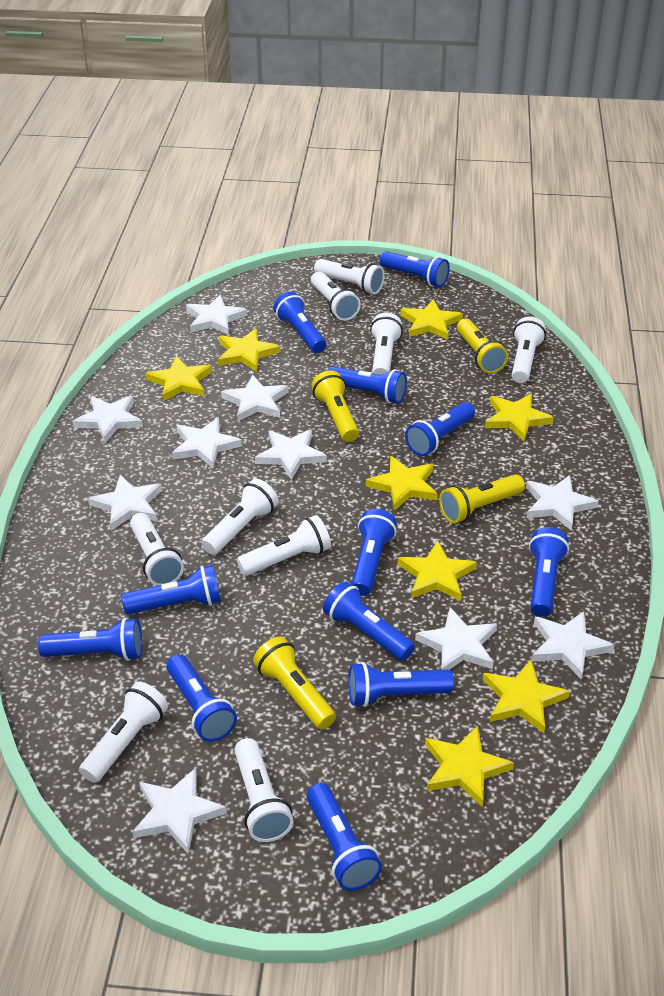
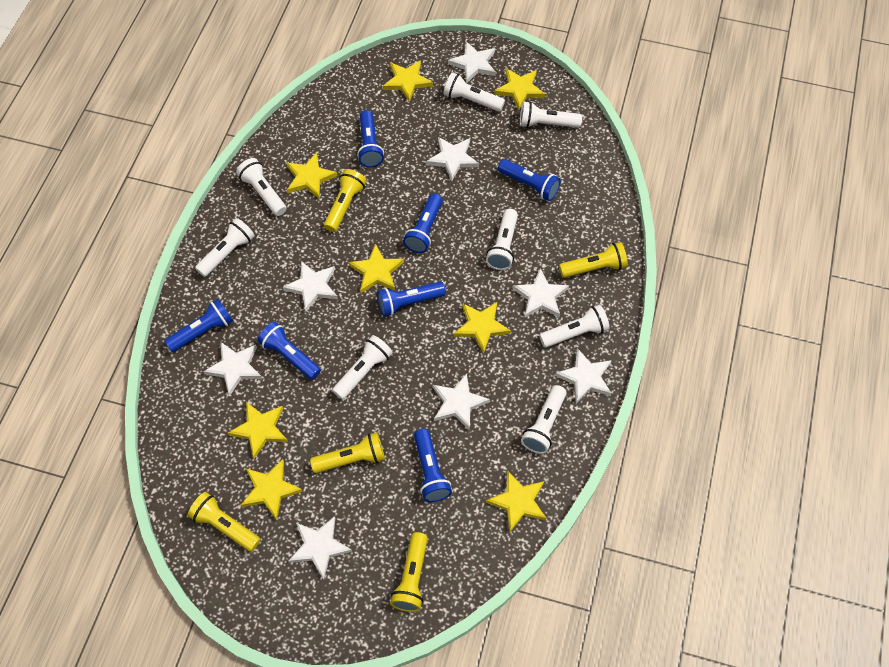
blue flashlight: [38,618,142,661] [121,565,221,615] [166,654,237,742] [273,292,326,353] [307,783,382,891] [323,581,415,661] [327,366,407,404] [349,662,454,707] [351,509,397,596] [379,251,450,287] [405,402,475,456] [529,527,569,617] = 12 -> [165,299,233,352] [257,322,321,380] [357,110,384,167] [377,282,446,317] [403,193,443,253] [414,429,452,502] [498,159,561,201] = 7
white flashlight: [79,682,168,783] [130,513,184,586] [202,479,278,555] [234,738,293,842] [237,515,331,576] [311,271,361,321] [314,259,384,294] [370,313,403,375] [512,317,546,383] = 9 -> [195,218,255,277] [236,158,287,216] [332,335,393,399] [443,72,505,112] [486,209,518,270] [520,101,582,128] [521,385,567,454] [539,305,610,348] = 8
white star: [72,396,143,443] [88,475,162,531] [132,768,227,854] [172,418,242,468] [186,295,247,335] [221,374,289,421] [255,429,327,480] [415,607,497,670] [526,475,599,531] [532,611,614,680] = 10 -> [203,342,262,396] [283,261,338,312] [288,516,352,580] [426,137,479,181] [433,373,490,430] [448,42,496,83] [513,268,569,318] [555,348,612,403] = 8
yellow flashlight: [253,637,336,730] [311,370,359,442] [439,474,525,523] [457,319,508,373] = 4 -> [188,492,261,552] [310,432,385,473] [324,169,367,232] [390,532,428,612] [559,242,628,278] = 5

